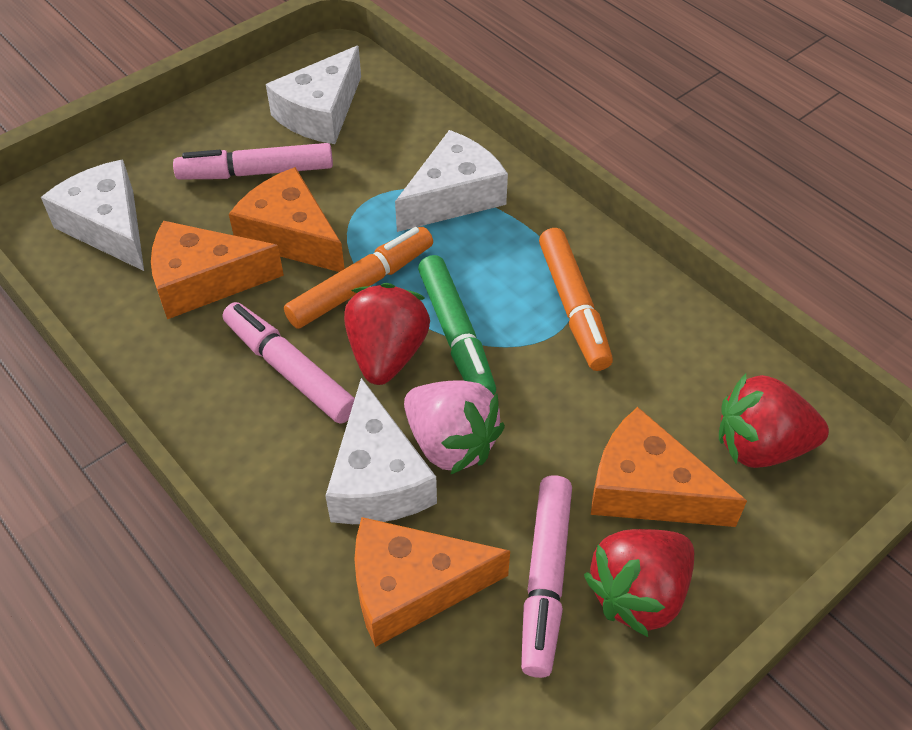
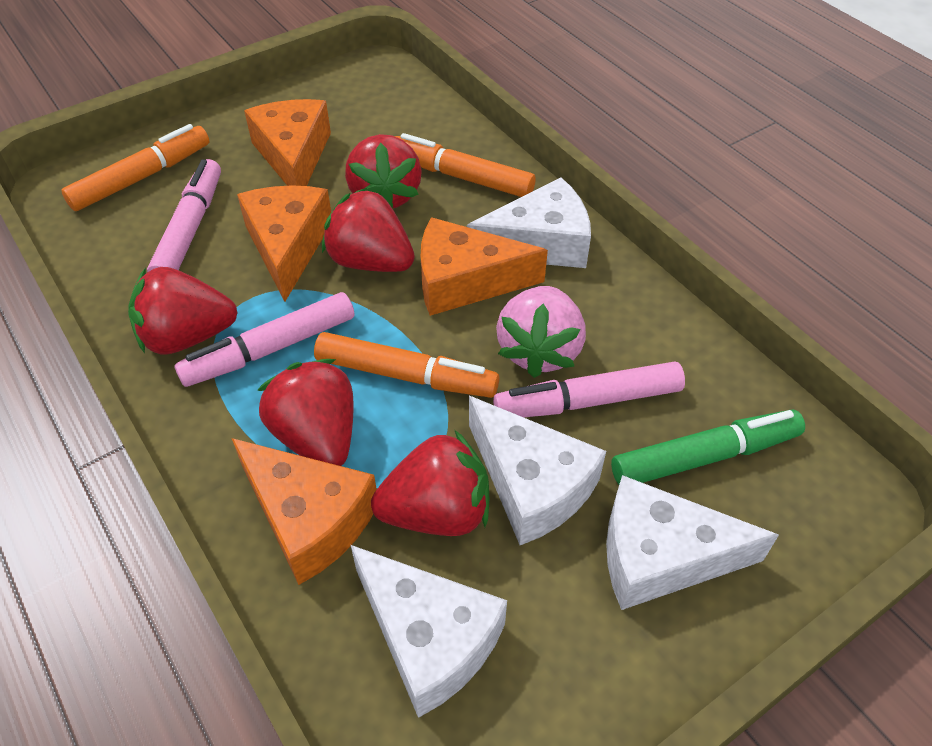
orange marker: [284,227,433,329] [539,228,613,371] = 2 -> [61,124,210,211] [314,332,499,398] [395,133,535,197] = 3
red strawberry: [344,283,430,385] [584,529,694,637] [719,373,829,468] = 3 -> [128,267,238,354] [257,359,353,466] [322,187,415,272] [345,134,422,209] [371,430,489,536] = 5

